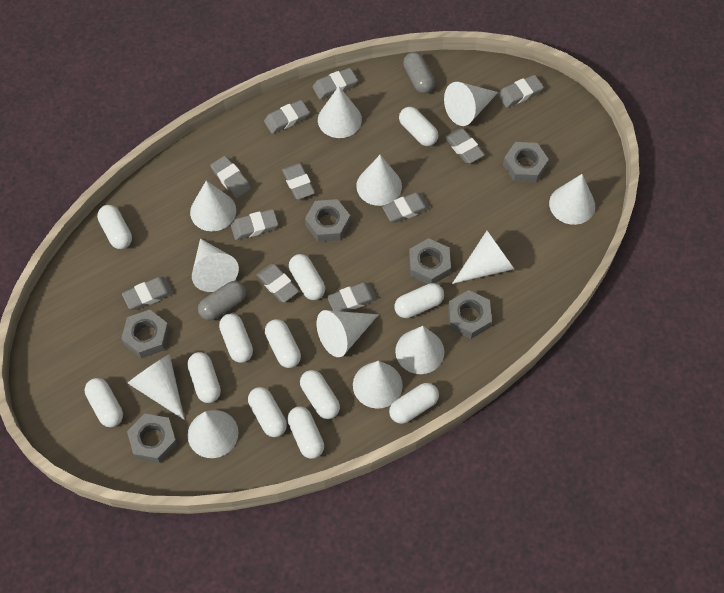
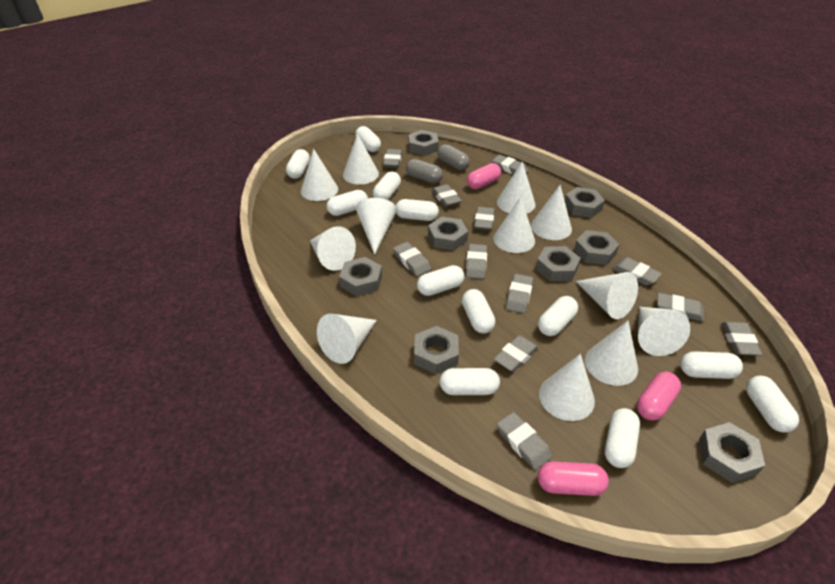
grey eraser: [122,277,173,310] [210,156,251,198] [231,209,278,240] [256,264,299,303] [264,100,310,134] [282,163,315,200] [313,68,358,99] [327,282,377,312] [382,192,430,223] [445,128,485,163] [498,75,544,107] = 11 -> [383,149,402,168] [393,242,431,276] [432,184,462,207] [466,244,487,279] [474,207,495,230] [492,155,528,174] [494,335,539,372] [497,412,552,470] [506,274,533,313] [612,257,662,286] [657,293,704,322] [722,322,762,356] = 12
grey nut: [121,310,170,358] [127,414,178,463] [305,199,350,242] [409,238,451,284] [448,290,492,339] [503,142,549,183] = 6 -> [339,257,382,296] [409,130,439,156] [414,326,459,374] [428,217,468,251] [536,246,581,281] [565,187,605,218] [574,230,619,265] [699,422,765,483] = 8
pink capsule: none = 0 -> [467,163,501,189] [538,461,609,496] [637,372,681,421] = 3

